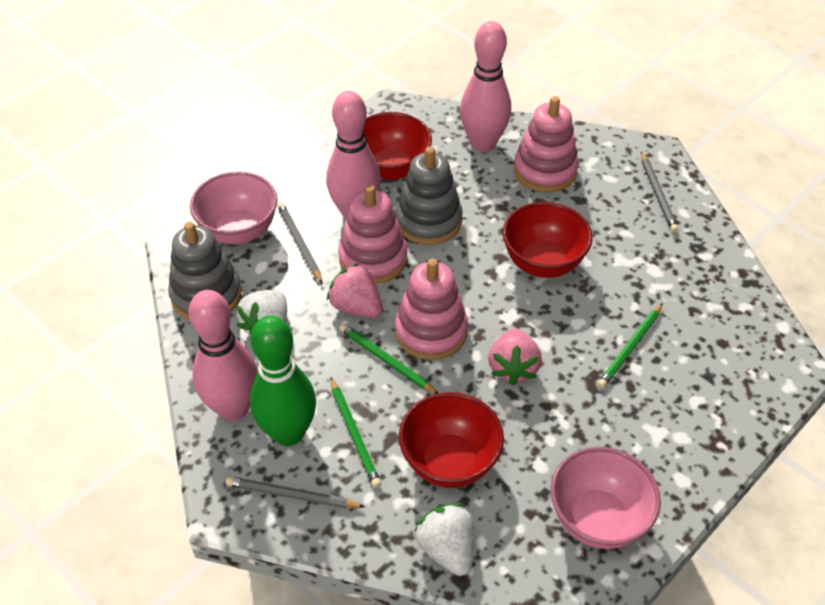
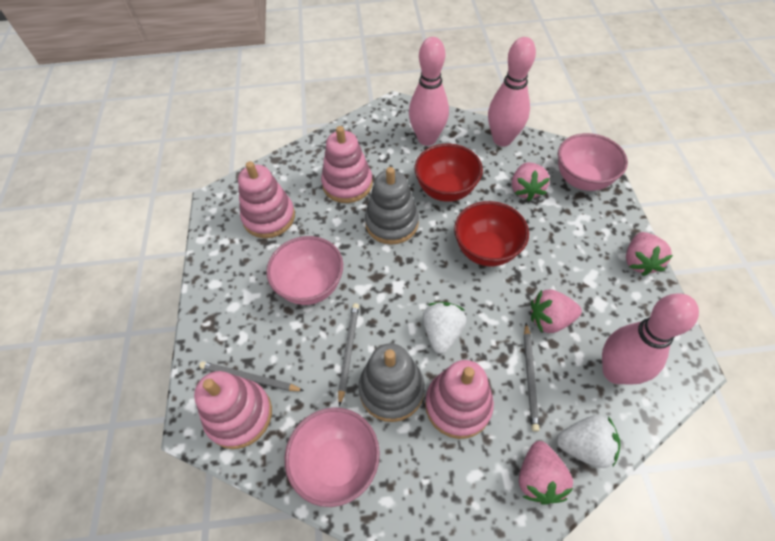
green bowling pin: [250,315,316,446] = 1 -> none = 0
green pencil: [330,377,381,488] [339,324,438,394] [597,303,663,388] = 3 -> none = 0
pink bowl: [190,171,278,245] [551,447,661,549] = 2 -> [266,236,343,305] [285,407,380,507] [558,133,628,191] = 3
pink stacking toy: [338,185,407,284] [395,259,468,360] [514,96,579,193] = 3 -> [194,371,272,449] [238,161,295,238] [321,126,373,203] [425,360,494,439] = 4
pink strawberry: [327,263,383,318] [488,329,542,386] = 2 -> [512,162,550,201] [519,441,574,504] [531,289,582,333] [626,232,673,276] = 4
red bowl: [363,112,432,180] [399,392,504,488] [503,202,592,278] = 3 -> [415,144,483,202] [454,201,529,266] = 2

